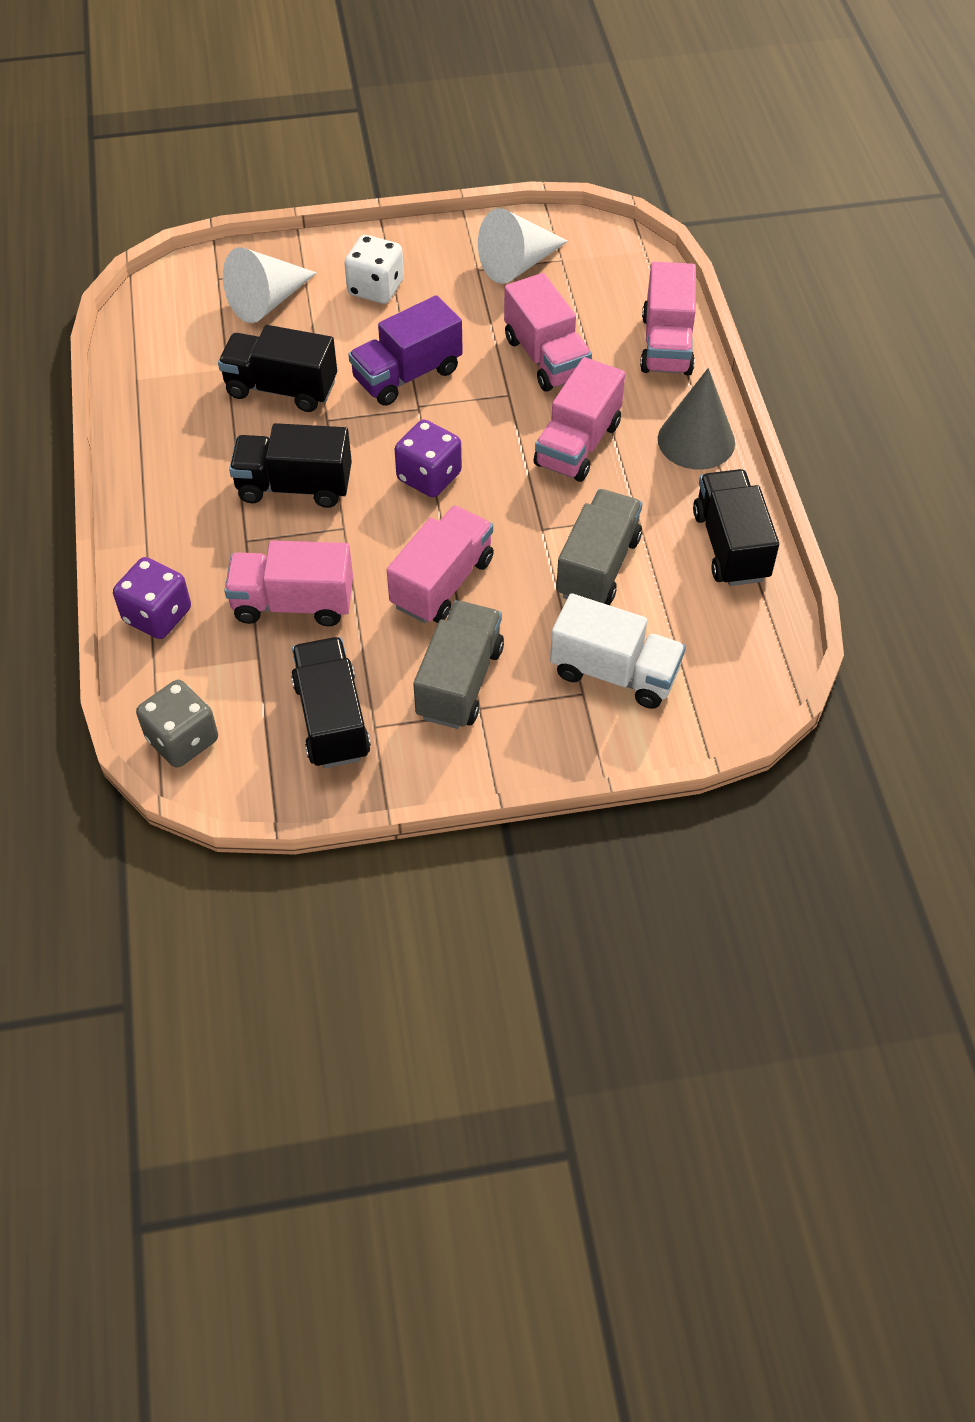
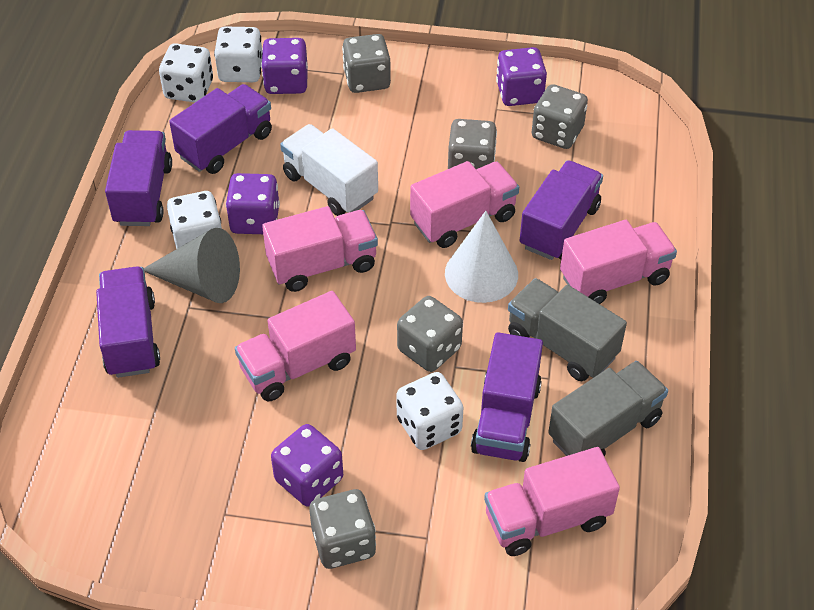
black truck: [218,325,337,412] [229,423,352,508] [291,637,371,768] [693,469,779,586] = 4 -> none = 0
grey dice: [136,680,218,768] = 1 -> [309,489,376,569] [342,34,391,93] [397,296,463,372] [448,119,497,169] [532,84,588,149] = 5
purple dice: [113,557,191,639] [394,419,462,497] = 2 -> [226,173,280,234] [261,38,308,94] [271,424,343,507] [496,47,547,106] = 4
purple truck: [348,295,463,406] = 1 -> [96,266,160,378] [105,130,172,226] [169,84,272,174] [471,332,543,462] [519,161,603,260] = 5
white cone: [223,247,317,323] [478,208,568,284] = 2 -> [445,211,518,303] = 1
white dice: [344,235,404,304] = 1 -> [159,43,213,102] [167,191,222,249] [214,27,262,82] [396,372,463,450] = 4

